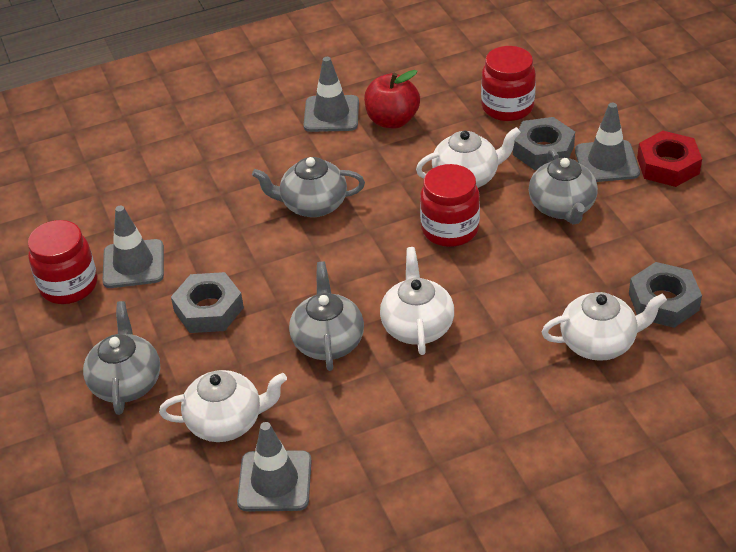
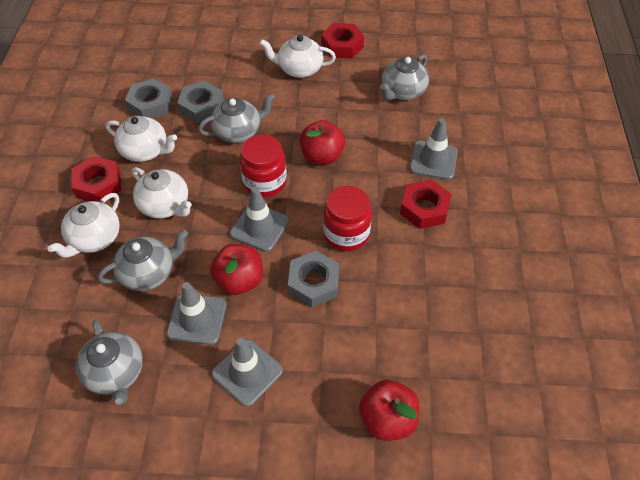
red apple: [364,70,420,128] = 1 -> [210,244,263,295] [300,120,345,165] [359,380,420,441] = 3
red jar: [28,220,97,304] [420,164,480,247] [481,46,536,121] = 3 -> [240,135,287,198] [323,186,372,251] = 2
red nut: [637,131,702,187] = 1 -> [71,156,121,202] [321,23,364,58] [400,179,452,229] = 3

